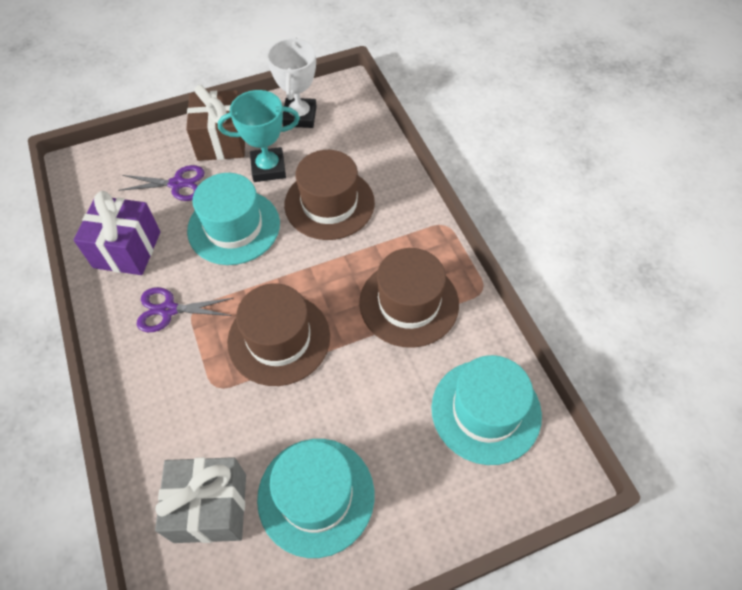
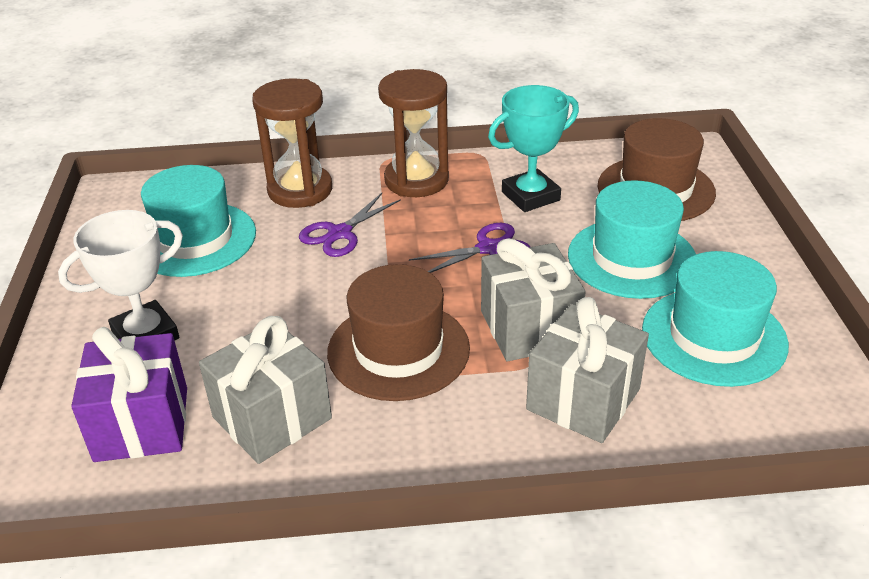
brown gift: [186,85,245,161] = 1 -> none = 0
brown hat: [227,283,330,386] [284,150,375,240] [359,248,459,348] = 3 -> [327,264,470,401] [598,118,716,221] = 2
brown hourglass: none = 0 -> [252,78,332,208] [378,69,449,197] = 2
grey gift: [155,457,246,543] = 1 -> [199,316,332,464] [481,238,586,361] [526,297,649,443] = 3

